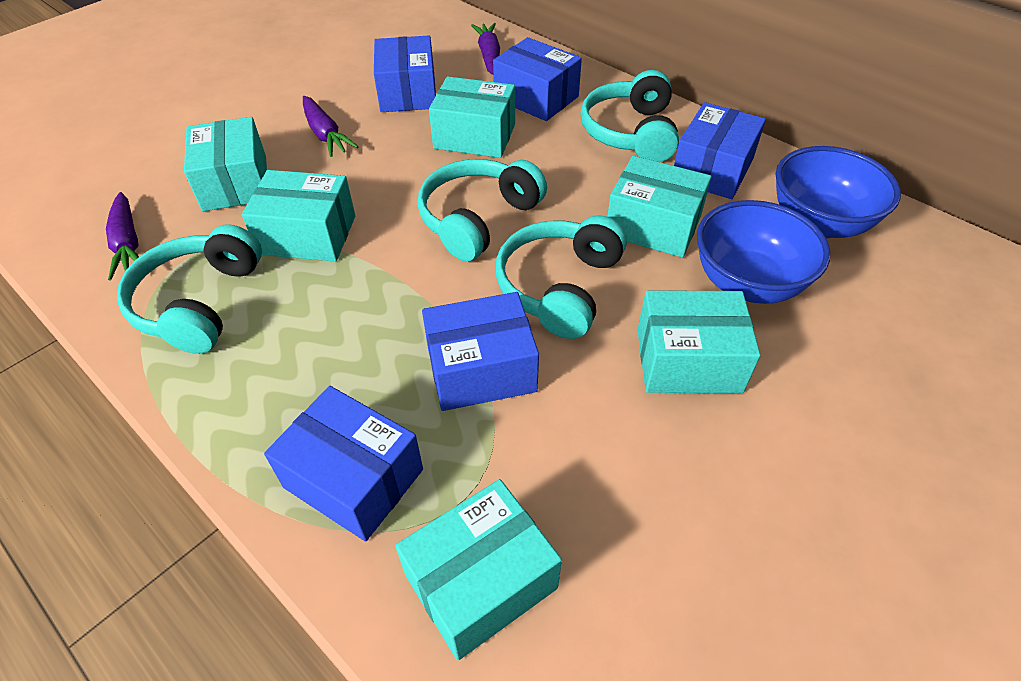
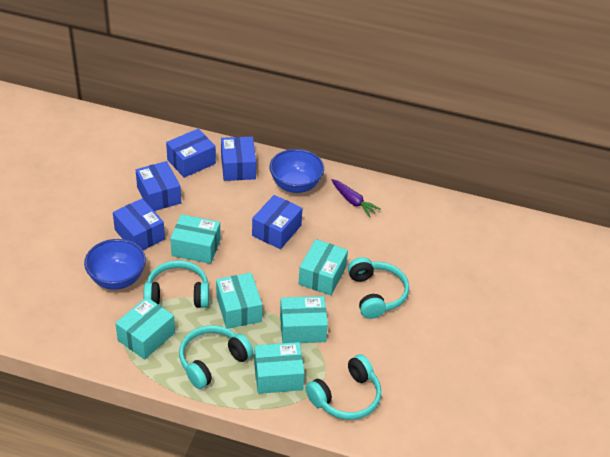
purple carrot: [106,192,139,280] [303,96,359,157] [471,23,500,75] = 3 -> [332,179,381,217] = 1

